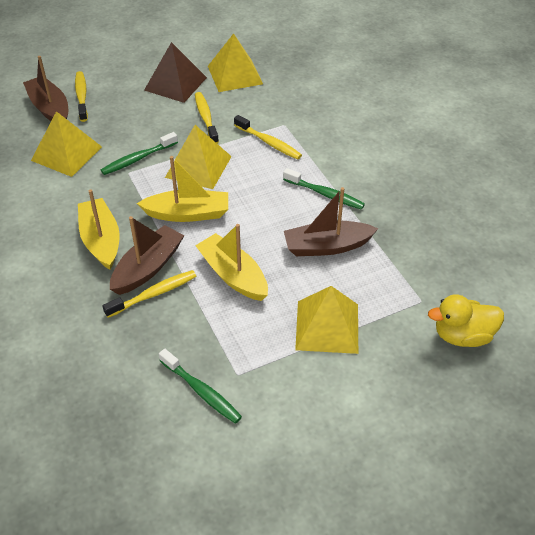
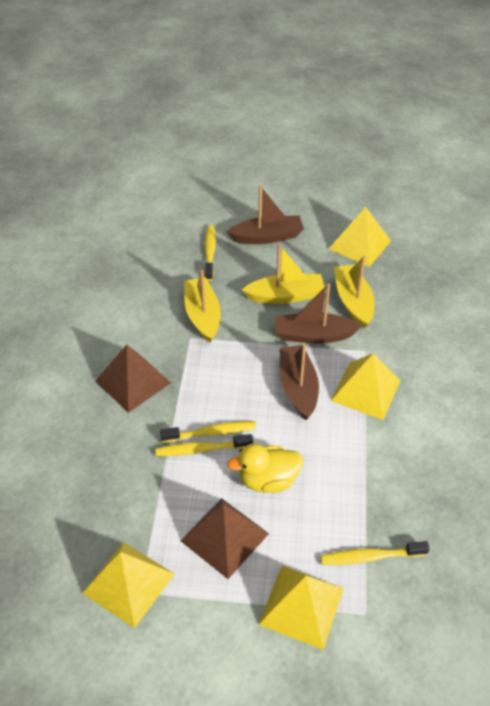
brown pyramid: [144,42,207,103] = 1 -> [95,345,171,413] [180,498,269,579] = 2
green toothbrush: [101,132,178,175] [159,349,242,424] [283,168,365,210] = 3 -> none = 0

